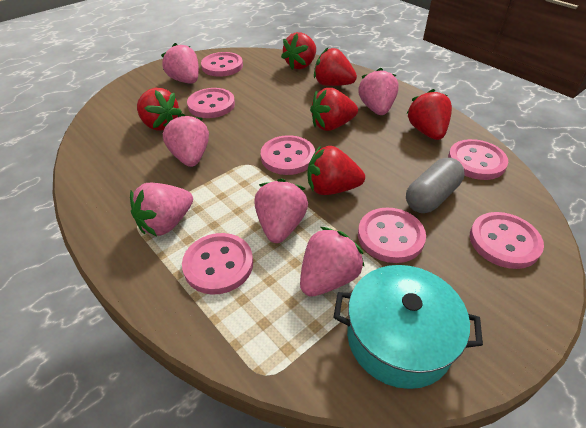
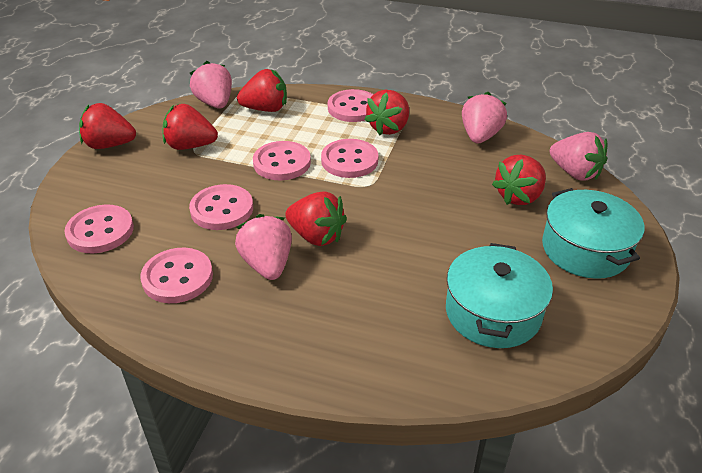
grey capsule: [406,158,465,213] = 1 -> none = 0
pink button: [182,233,253,295] [187,88,235,118] [201,52,243,77] [261,135,315,175] [358,208,426,263] [448,139,508,180] [470,212,544,269] = 7 -> [64,205,134,253] [140,248,213,303] [189,184,253,230] [253,141,311,180] [321,139,379,178] [328,89,373,122] = 6
pink strawberry: [130,183,193,236] [161,43,199,84] [163,113,209,167] [254,178,308,243] [300,227,365,297] [358,68,399,115] = 6 -> [190,61,232,109] [235,214,292,280] [462,92,507,143] [550,132,607,181] = 4
turquoise pot: [333,265,483,389] = 1 -> [446,243,553,348] [542,188,645,279] = 2

